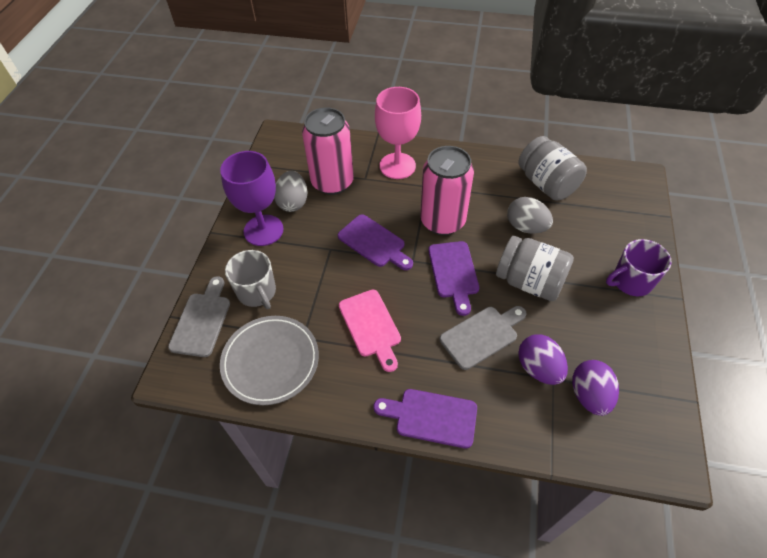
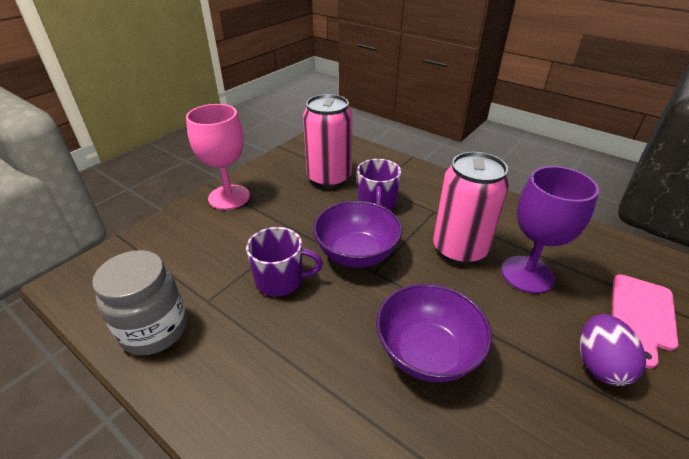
grey cutting board: [168,276,230,357] [440,306,527,370] = 2 -> none = 0
grey egg: [274,171,307,212] [507,197,553,234] = 2 -> none = 0
grey jar: [496,236,574,301] [518,136,587,201] = 2 -> [92,250,187,356] = 1
grey mug: [225,250,276,309] = 1 -> none = 0
grey plate: [220,316,319,405] = 1 -> none = 0
purple bowl: none = 0 -> [313,201,402,268] [376,283,492,382] = 2
purple cutting board: [338,214,413,270] [374,389,477,448] [428,241,479,316] = 3 -> none = 0
purple egg: [518,334,568,385] [572,360,619,416] = 2 -> [580,314,646,386] = 1
purple mug: [606,239,672,296] = 1 -> [246,227,323,296] [357,159,401,210] = 2

